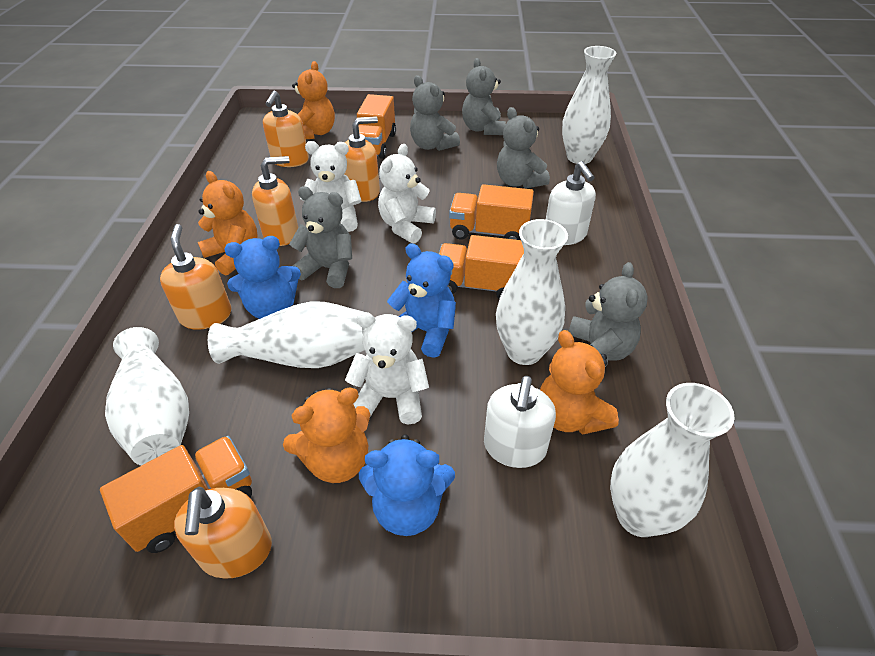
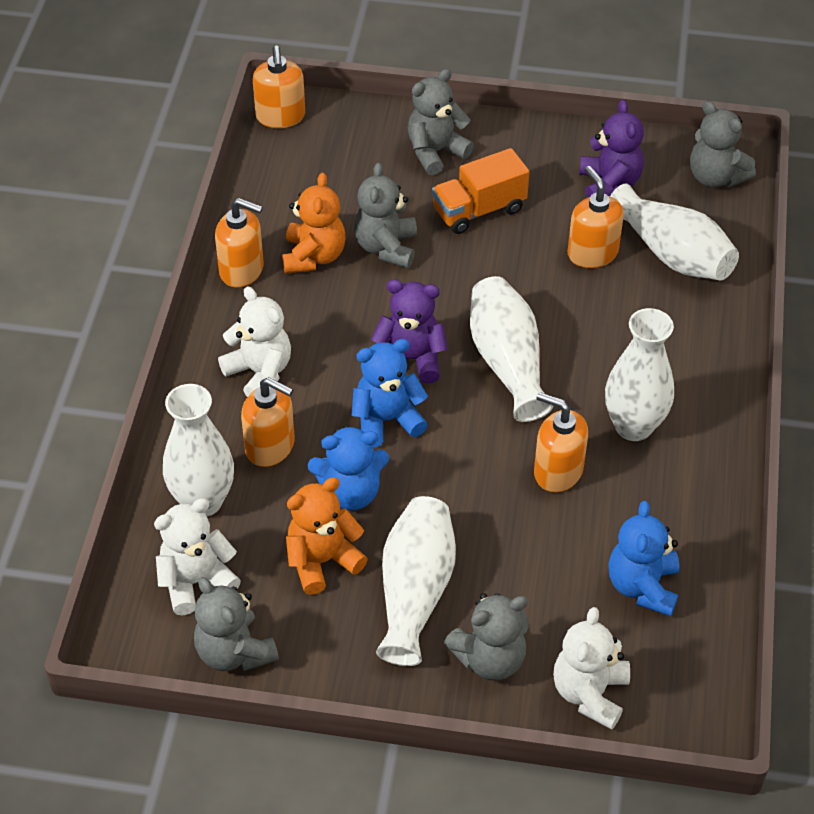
orange teddy bear: [198,171,258,275] [283,387,370,483] [292,61,335,139] [540,330,619,435] = 4 -> [282,173,346,274] [286,477,368,595] = 2
orange truck: [100,436,252,553] [357,94,396,159] [439,235,524,299] [449,184,534,240] = 4 -> [432,148,530,234] = 1
purple teddy bear: none = 0 -> [371,280,448,384] [579,100,644,198] = 2
white soap dispenser: [484,376,556,468] [546,161,596,245] = 2 -> none = 0

